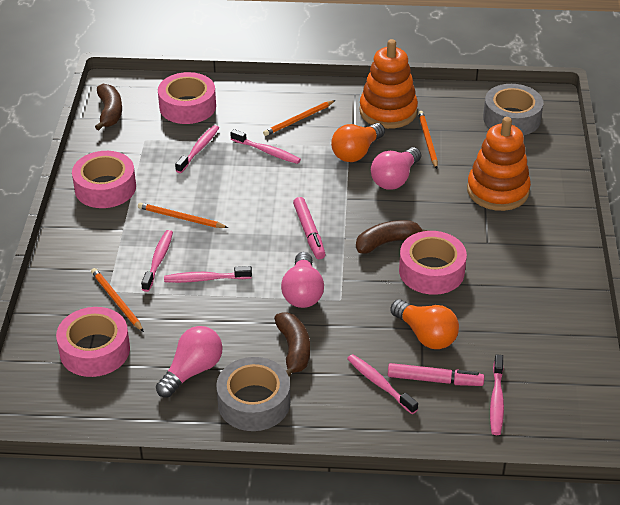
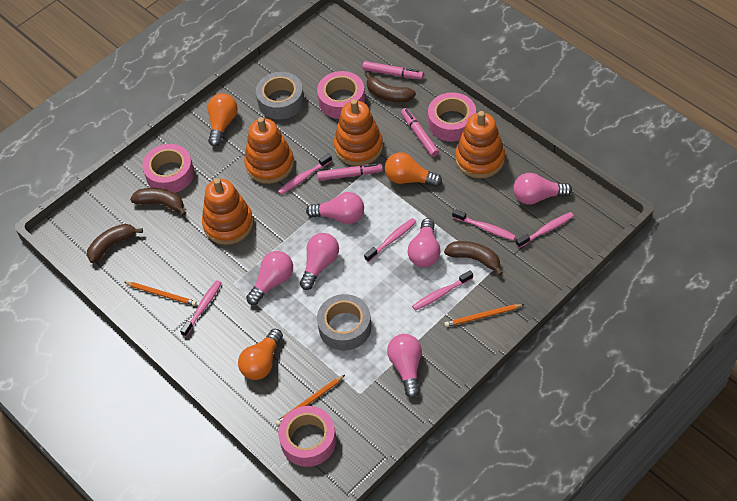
brown banana: [95,84,122,131] [274,312,310,377] [356,220,429,254] = 3 -> [87,224,143,263] [130,188,186,216] [365,73,416,102] [444,241,503,276] = 4
orange light bulb: [331,123,385,162] [390,300,459,349] = 2 -> [207,93,238,147] [238,329,283,380] [385,152,442,187] = 3
orange pencil: [91,268,144,332] [138,203,228,228] [263,100,335,136] [418,111,438,169] = 4 -> [124,282,197,306] [275,375,345,426] [444,304,525,327] = 3
orange stacking toy: [359,39,418,129] [467,117,531,211] = 2 -> [202,178,253,245] [244,117,294,184] [334,99,383,166] [455,111,505,178] = 4
pink light bulb: [156,326,223,398] [281,252,324,308] [371,147,421,190] = 3 -> [246,251,293,305] [300,233,339,290] [306,192,364,224] [387,334,422,398] [408,218,441,267] [513,173,572,205] = 6
pink marker: [293,197,325,259] [388,363,484,386] = 2 -> [317,163,383,181] [362,61,424,80] [401,108,439,157] = 3

